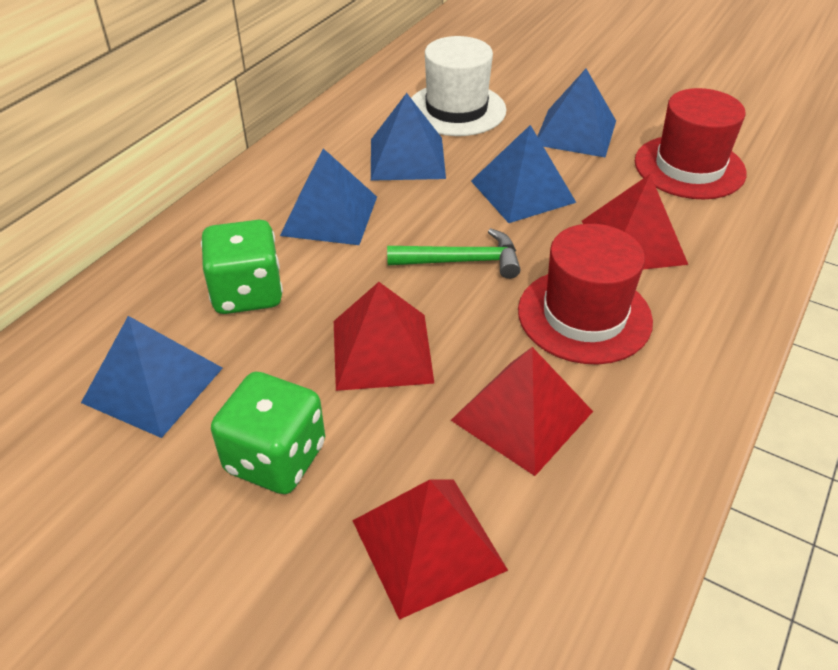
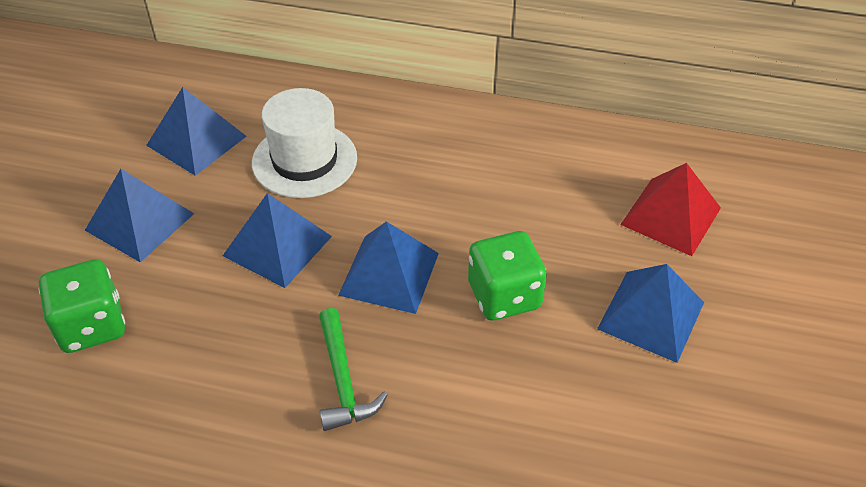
red hat: [518,224,653,364] [635,88,747,199] = 2 -> none = 0
red pyramid: [334,282,435,391] [352,479,508,620] [451,347,593,476] [582,174,688,269] = 4 -> [620,163,721,256] = 1

